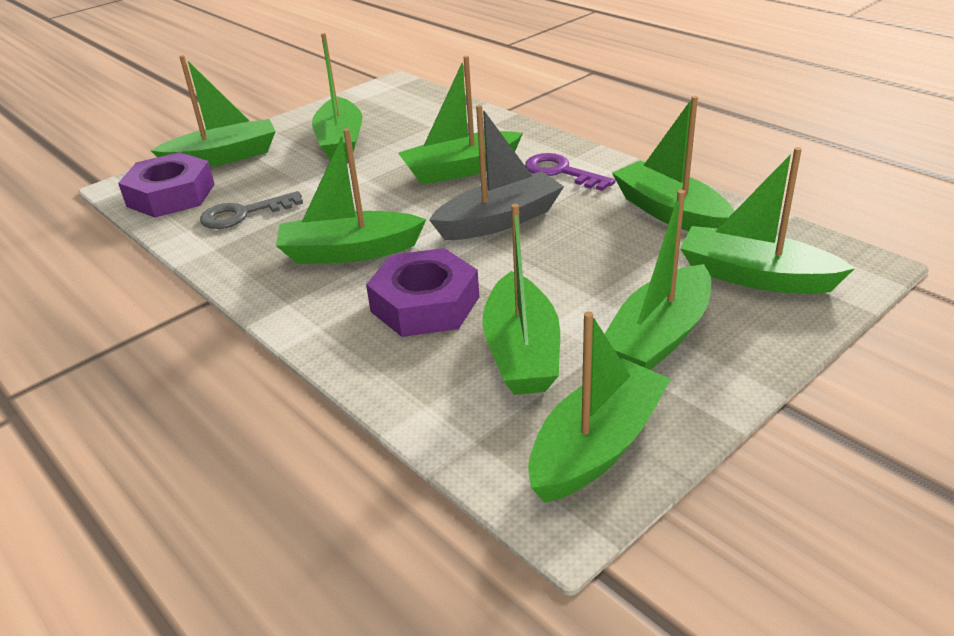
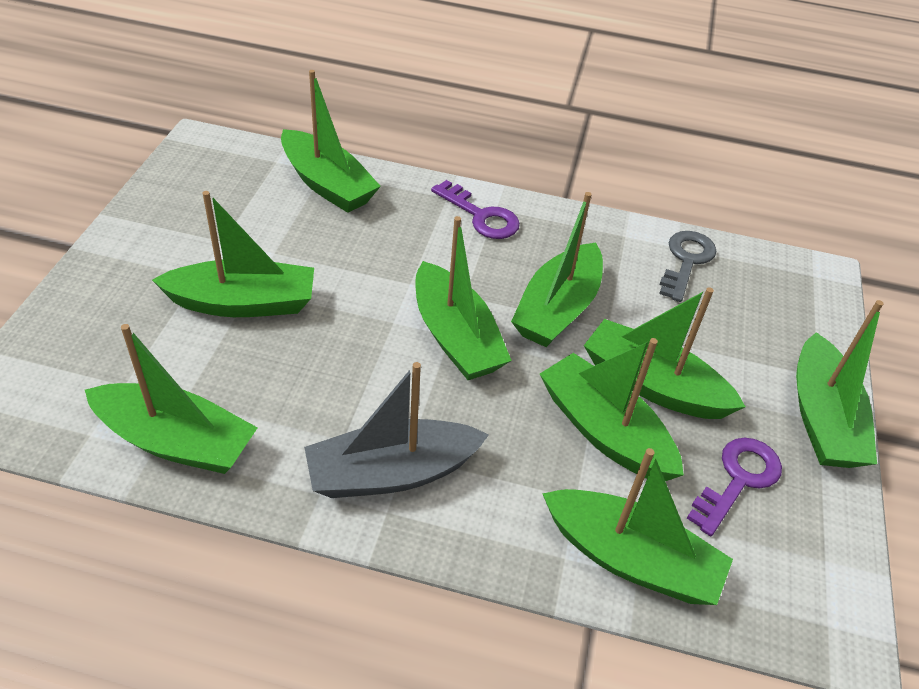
purple key: [525,153,615,191] = 1 -> [431,180,520,239] [687,438,782,536] = 2
purple nut: [118,152,215,218] [366,248,480,337] = 2 -> none = 0

